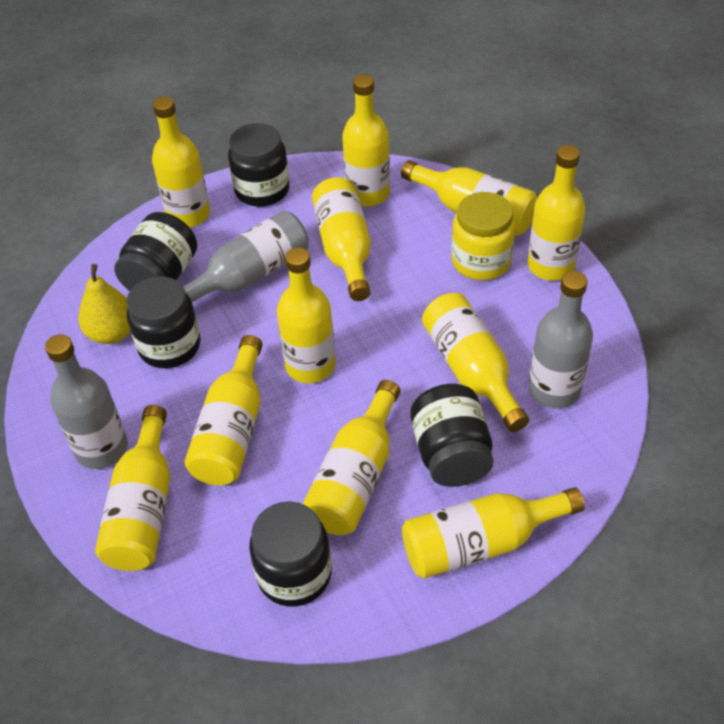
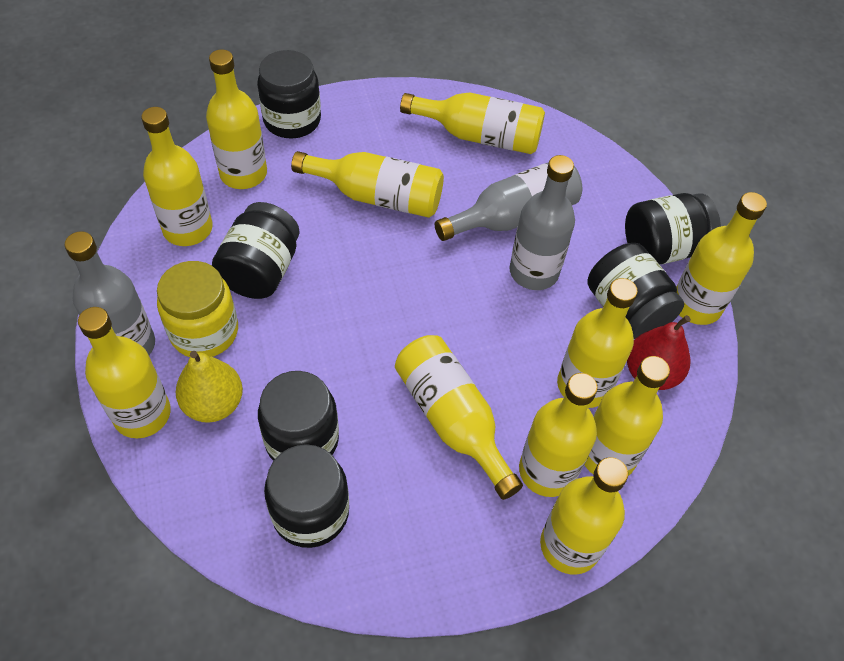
black jar: [114,212,197,291] [126,276,200,368] [228,123,290,207] [249,501,332,607] [410,384,494,487] = 5 -> [212,202,299,299] [257,50,321,138] [258,371,339,461] [264,444,349,548] [587,243,684,339] [625,193,721,265] = 6
red pear: none = 0 -> [627,315,691,390] = 1

